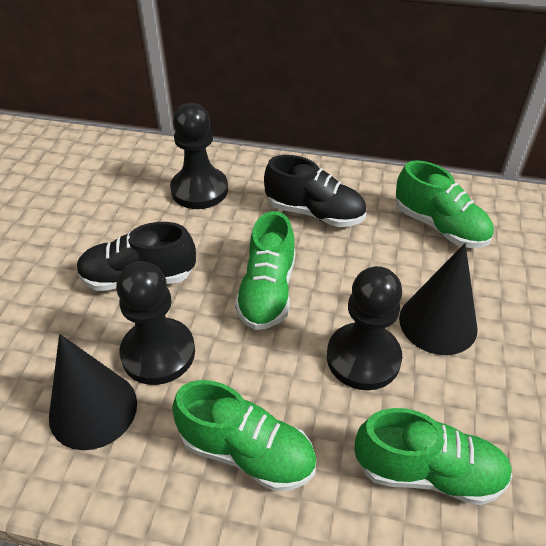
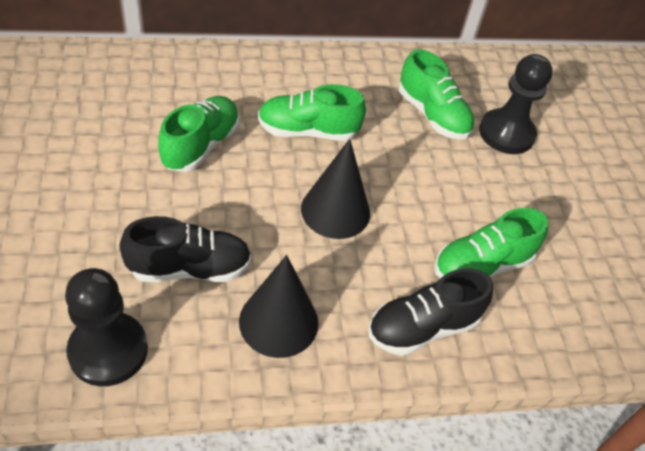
black pawn: [116,261,195,385] [170,103,228,209] [327,266,402,390] = 3 -> [65,268,148,386] [479,54,553,154] = 2

